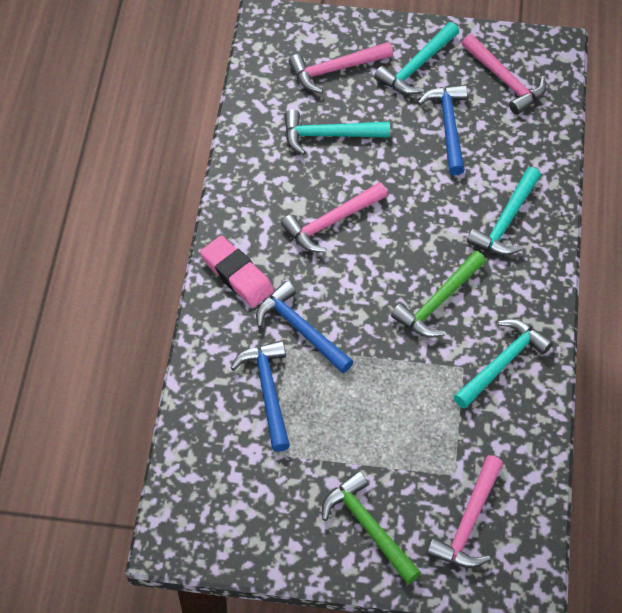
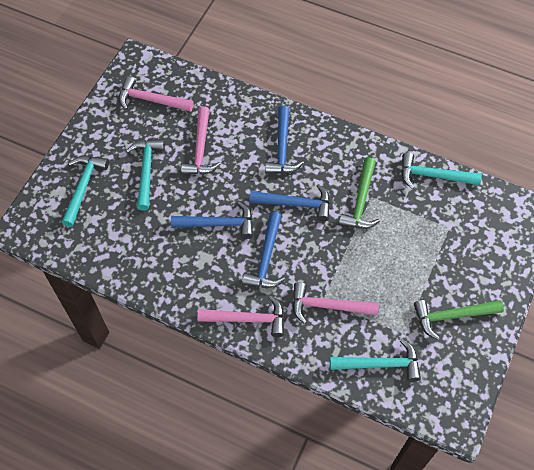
blue hammer: [231,340,290,452] [256,281,354,373] [417,85,467,175] = 3 -> [171,201,253,239] [242,212,285,288] [250,184,330,221] [265,106,304,174] = 4
pink eraser: [200,236,274,307] = 1 -> none = 0

